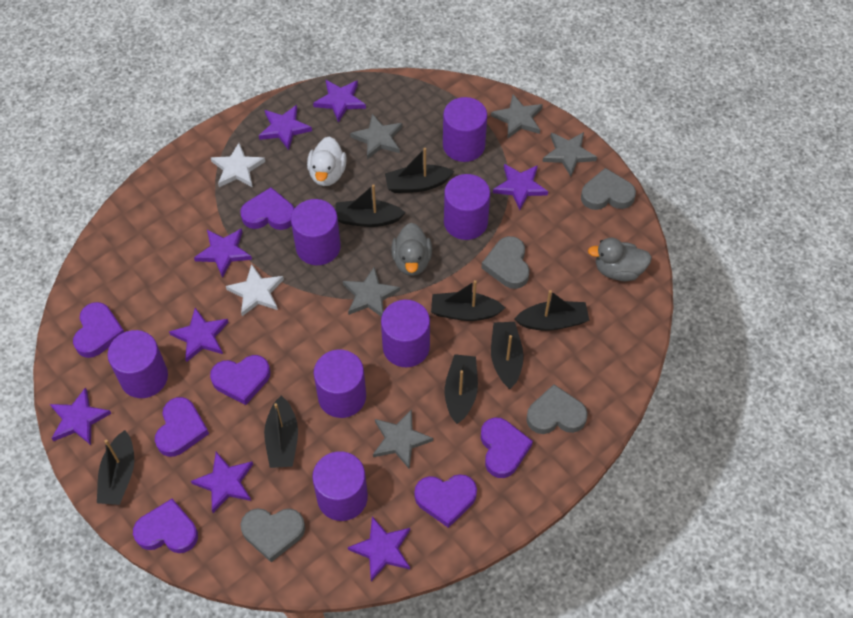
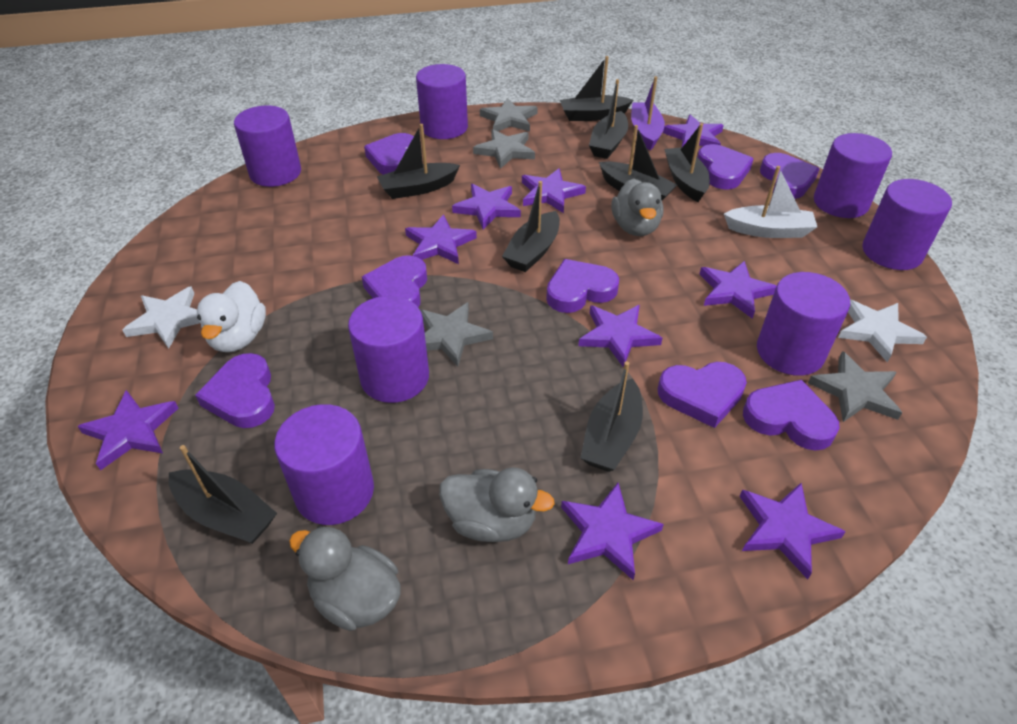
grey duck: [391,223,432,276] [588,238,652,281] = 2 -> [289,526,401,631] [439,467,555,542] [611,178,663,236] = 3
grey heart: [240,508,305,562] [482,236,530,289] [526,384,588,434] [581,168,636,210] = 4 -> none = 0
grey star: [343,267,400,317] [350,114,402,159] [373,409,433,469] [491,94,543,138] [543,132,597,176] = 5 -> [420,302,493,367] [473,129,535,169] [480,98,538,131] [808,351,902,422] = 4
purple boat: none = 0 -> [631,76,665,150] = 1
purple heart: [73,302,124,358] [133,499,198,553] [155,397,209,457] [210,355,270,405] [240,187,295,230] [414,474,477,528] [481,417,533,478] = 7 -> [195,353,275,428] [362,255,427,307] [364,133,414,175] [546,259,619,313] [658,362,747,428] [697,144,754,189] [743,380,840,451] [760,153,820,199] = 8
purple star: [50,387,112,445] [169,308,229,362] [191,452,253,513] [194,228,252,278] [259,105,312,150] [313,80,366,123] [348,516,410,581] [493,164,548,210] = 8 -> [77,390,179,470] [405,214,477,264] [452,184,521,230] [522,168,586,213] [561,483,664,580] [578,305,662,368] [663,115,724,147] [699,261,776,319] [739,483,846,579] = 9
white boat: none = 0 -> [724,166,817,238] = 1

